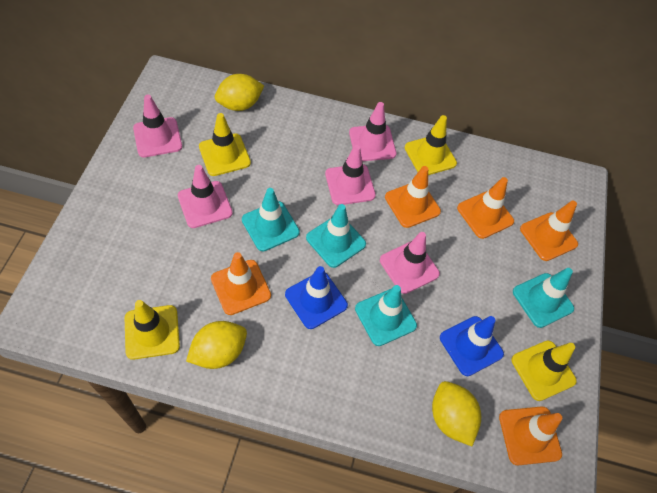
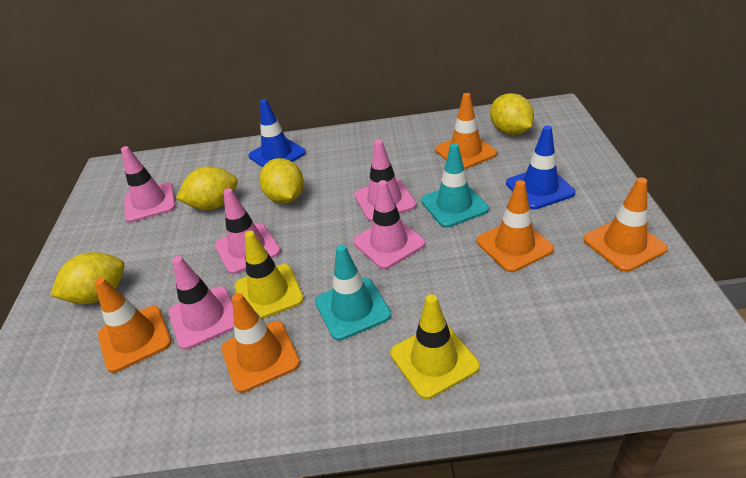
turquoise traffic cone: [242,188,300,252] [306,204,366,268] [355,285,417,346] [513,268,574,328] = 4 -> [315,245,391,340] [421,143,489,228] = 2
yellow lemon: [186,321,247,369] [215,74,264,111] [432,381,481,446] = 3 -> [50,252,125,304] [176,166,238,210] [259,158,304,204] [490,93,534,135] = 4
yellow traffic cone: [125,300,180,360] [199,113,251,176] [405,115,457,175] [511,341,577,401] = 4 -> [235,231,304,319] [390,294,480,399] = 2

